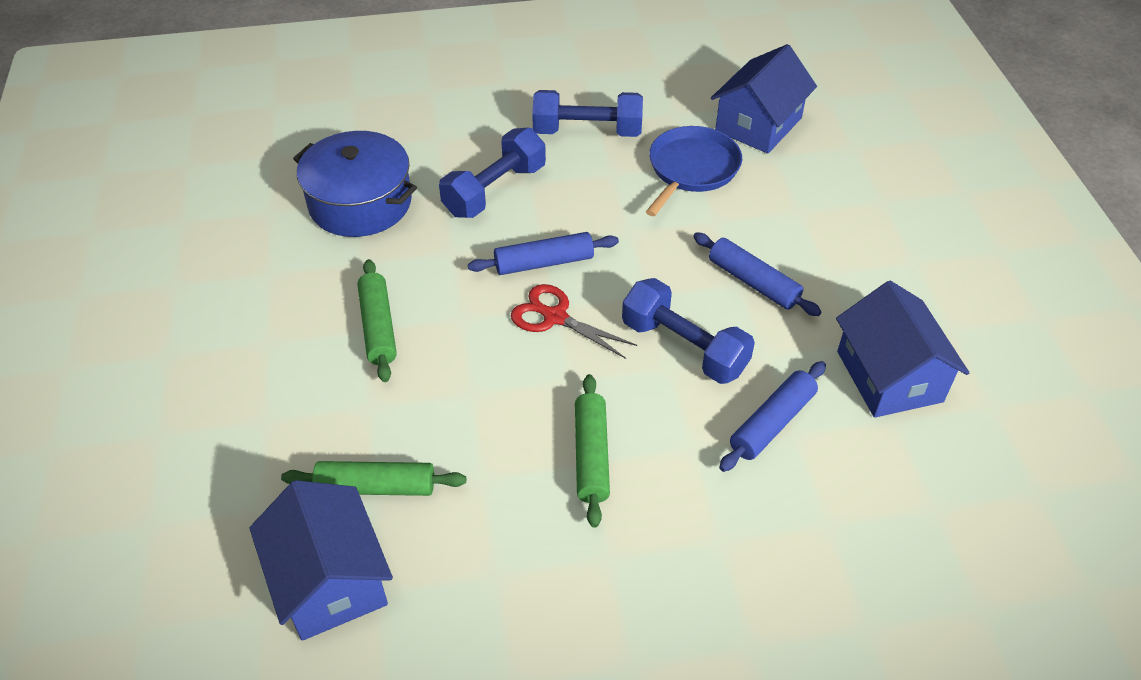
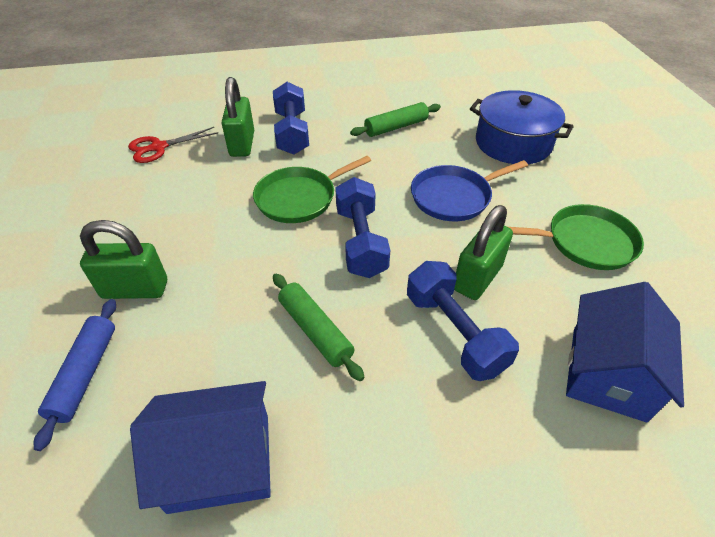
blue house: [249,480,393,641] [711,44,817,154] [836,281,969,418] = 3 -> [130,381,271,514] [566,282,684,422] = 2
blue rolling pin: [468,232,619,275] [693,232,822,316] [719,361,826,472] = 3 -> [34,299,116,451] = 1
green padlock: none = 0 -> [80,220,167,299] [222,77,254,157] [454,205,513,300] = 3
green pan: none = 0 -> [253,156,371,223] [509,204,644,270] = 2
green rolling pin: [281,461,466,496] [357,259,397,382] [575,374,610,528] = 3 -> [273,274,365,381] [350,102,441,137] = 2

